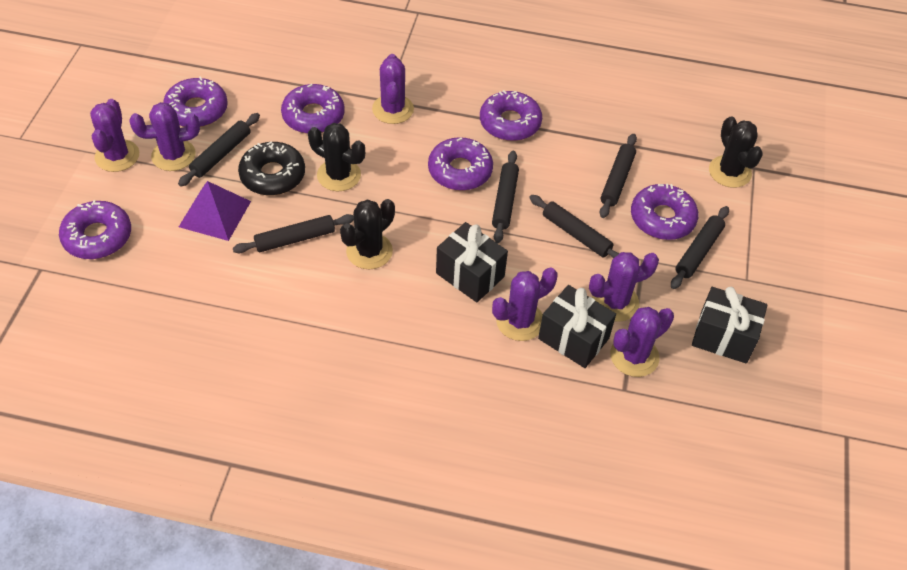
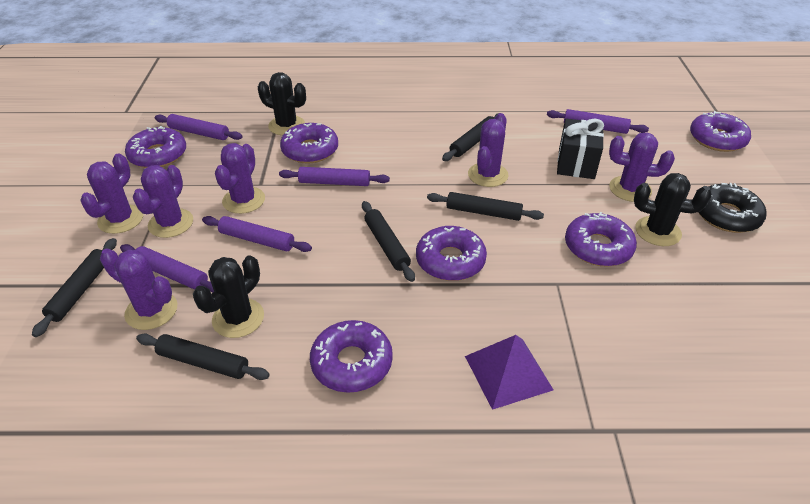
black gift: [436,222,508,303] [538,285,616,368] [692,287,768,364] = 3 -> [557,119,604,179] = 1
black rolling pin: [178,113,260,186] [233,214,354,253] [492,151,519,243] [529,195,620,258] [600,134,637,218] [671,206,729,289] = 6 -> [32,238,117,337] [136,333,270,380] [362,201,415,282] [427,192,544,221] [442,113,499,161] = 5
purple rolling pin: none = 0 -> [120,244,214,293] [155,114,242,140] [202,216,312,252] [279,167,390,186] [547,109,649,134] = 5

